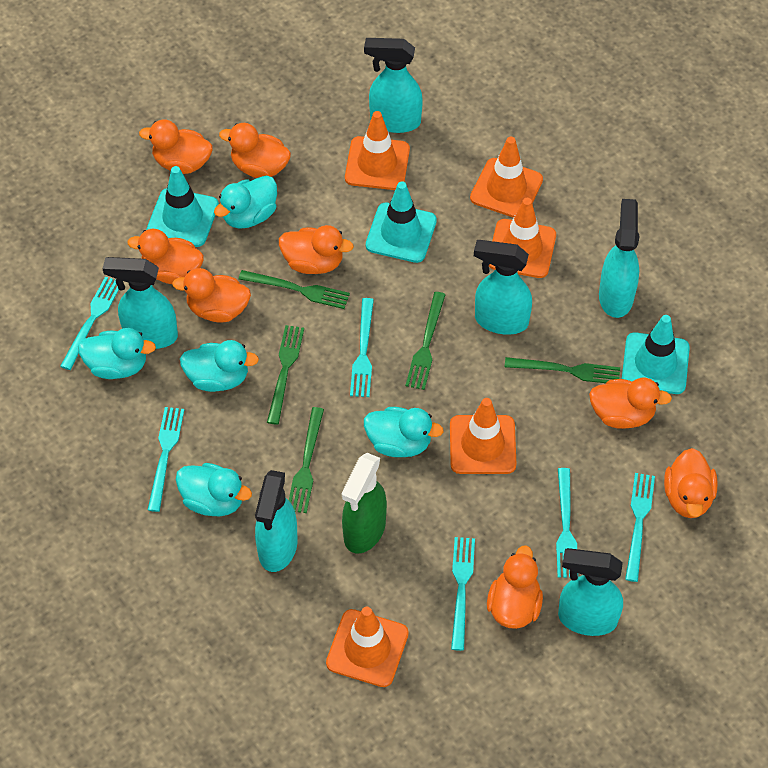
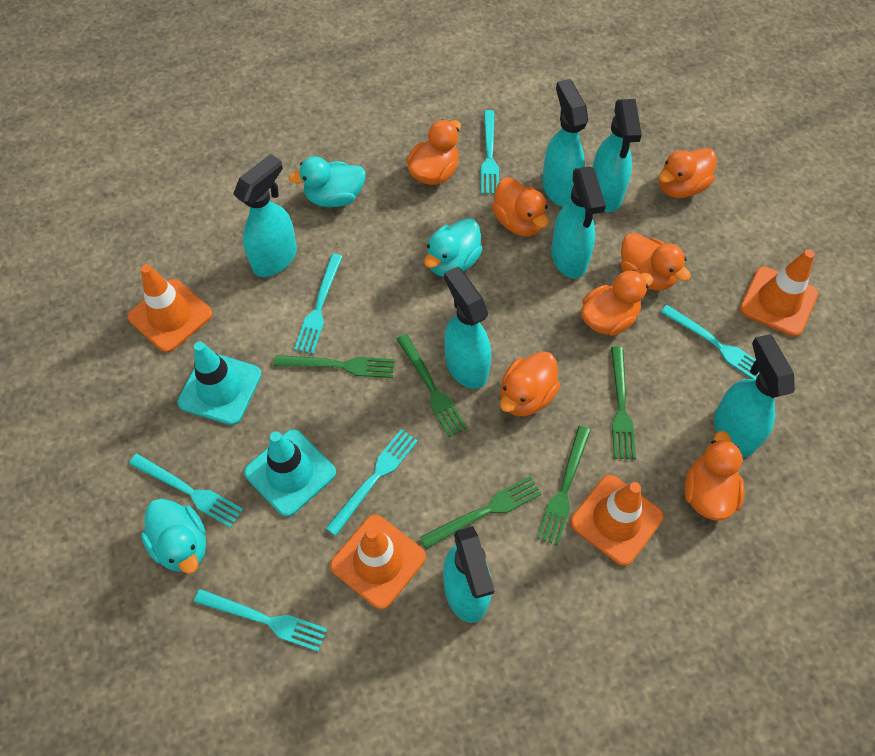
green spray bottle: [342,453,387,554] = 1 -> none = 0
orange duck: [127,229,204,284] [139,120,213,174] [172,268,251,323] [219,123,291,178] [279,225,354,274] [487,545,543,629] [589,378,672,429] [664,448,718,518] = 8 -> [407,119,461,185] [492,177,549,236] [500,351,560,416] [581,270,653,336] [621,233,691,291] [659,148,717,198] [685,431,745,520] = 7
orange traffic cone: [326,607,409,687] [345,111,410,190] [450,398,516,474] [470,137,543,218] [489,198,556,278] = 5 -> [128,264,213,353] [330,514,426,609] [570,475,664,566] [740,249,818,337] = 4
turquoise duck: [78,328,156,379] [176,463,252,516] [180,340,259,392] [214,176,277,229] [364,407,444,457] = 5 -> [141,499,206,574] [289,156,366,207] [424,218,483,277] = 3
turquoise spray bottle: [103,257,178,349] [255,470,297,572] [364,38,423,133] [474,240,532,335] [558,548,623,636] [599,199,639,318] = 6 -> [233,154,297,277] [443,526,495,623] [444,267,491,389] [542,79,588,207] [551,166,606,279] [593,99,642,212] [714,334,795,457] = 7
turquoise traffic cone: [147,166,219,247] [366,182,437,263] [622,315,690,394] = 3 -> [177,341,262,425] [244,429,336,517] = 2

